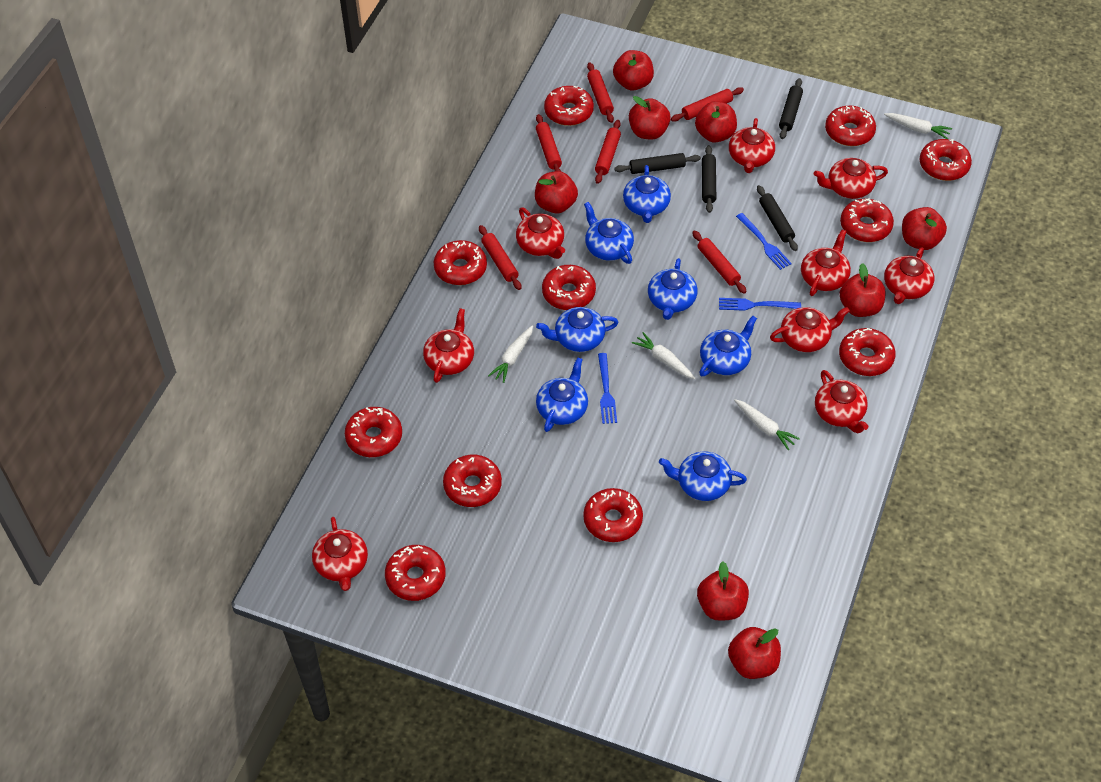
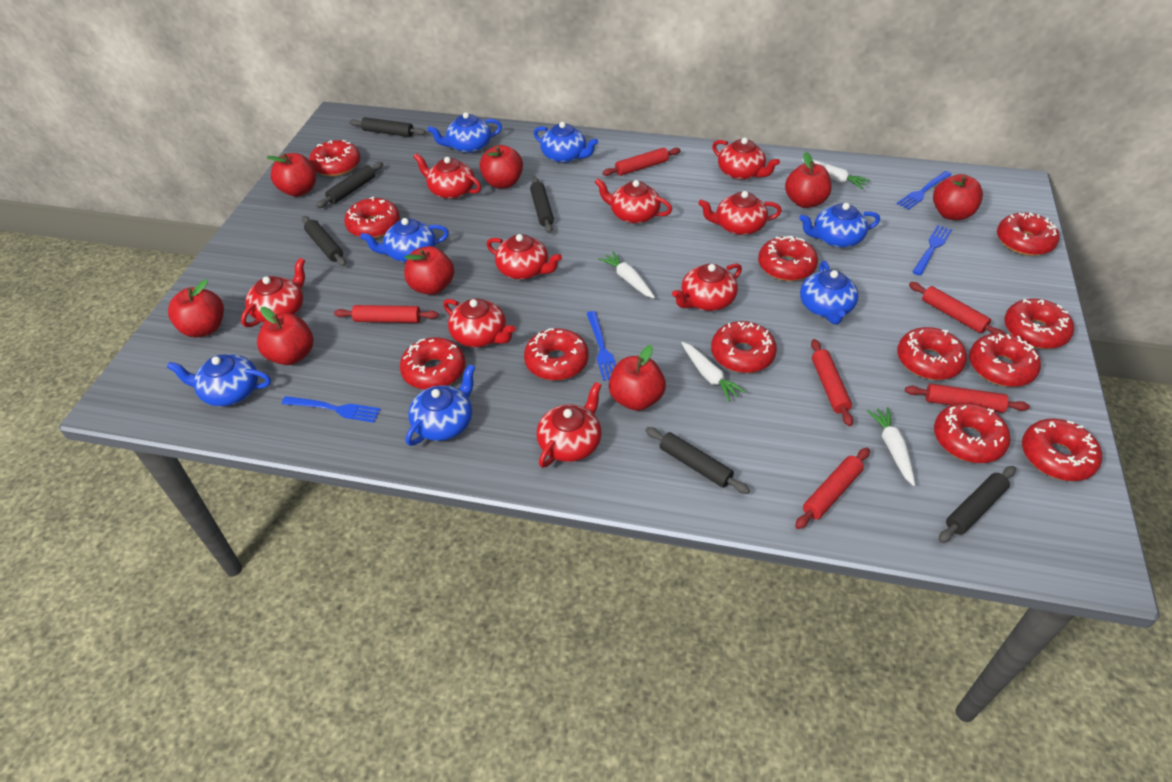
black rolling pin: [614,153,701,174] [702,145,716,213] [757,185,798,251] [779,78,803,139] = 4 -> [302,216,346,266] [316,162,383,208] [349,117,426,137] [530,177,554,233] [645,427,750,494] [939,466,1016,543] = 6
blue fork: [598,353,617,424] [719,298,801,311] [736,213,792,270] = 3 -> [281,396,381,423] [587,311,616,381] [896,171,952,210] [913,225,952,276] = 4
red donut: [345,407,402,457] [385,545,446,601] [434,240,487,285] [443,455,502,507] [542,265,596,310] [544,86,594,126] [583,488,643,542] [825,106,876,146] [839,328,896,376] [840,198,894,242] [919,139,972,181] = 11 -> [309,140,361,177] [344,196,400,238] [400,337,465,390] [524,328,588,381] [711,321,777,373] [758,236,818,281] [897,327,967,380] [934,403,1011,463] [969,333,1041,387] [997,212,1060,256] [1004,299,1074,349] [1022,419,1102,481] = 12

